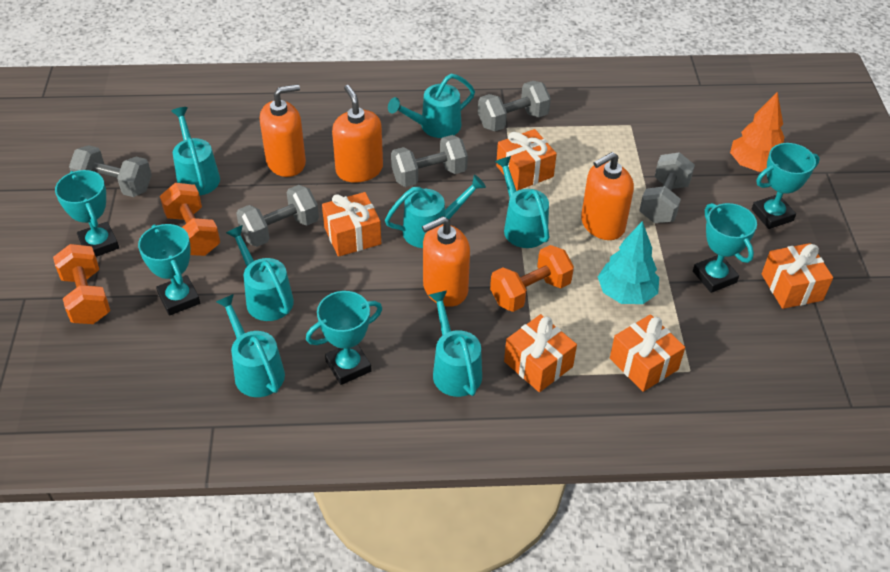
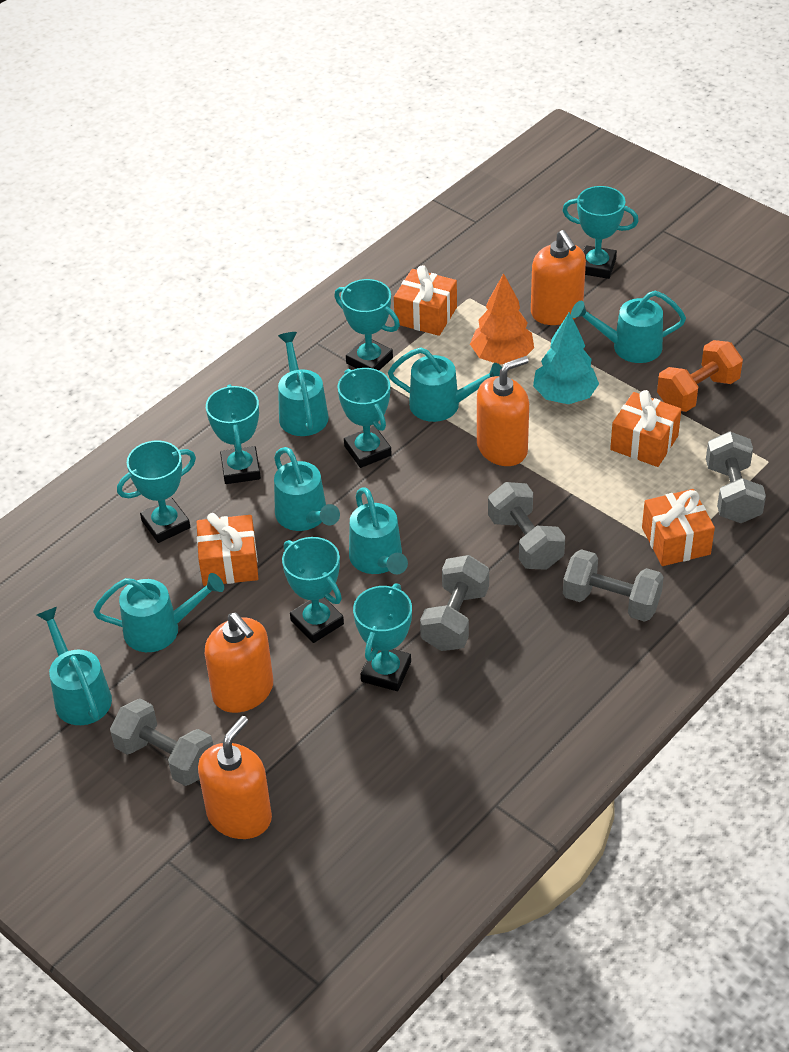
orange dumbbell: [53,244,110,324] [160,183,220,256] [490,245,574,312] = 3 -> [657,340,743,412] = 1
orange gift: [322,192,381,257] [496,129,557,191] [504,314,577,392] [610,314,685,392] [762,243,833,309] = 5 -> [197,513,258,586] [394,265,457,336] [610,390,681,467] [642,489,715,566] = 4
turquoise trophy: [55,170,119,257] [138,224,200,316] [306,291,382,385] [693,203,757,293] [752,143,820,229] = 5 -> [117,441,196,543] [206,384,261,484] [282,537,344,643] [334,279,400,370] [338,368,392,468] [353,583,412,691] [562,186,639,279] = 7

